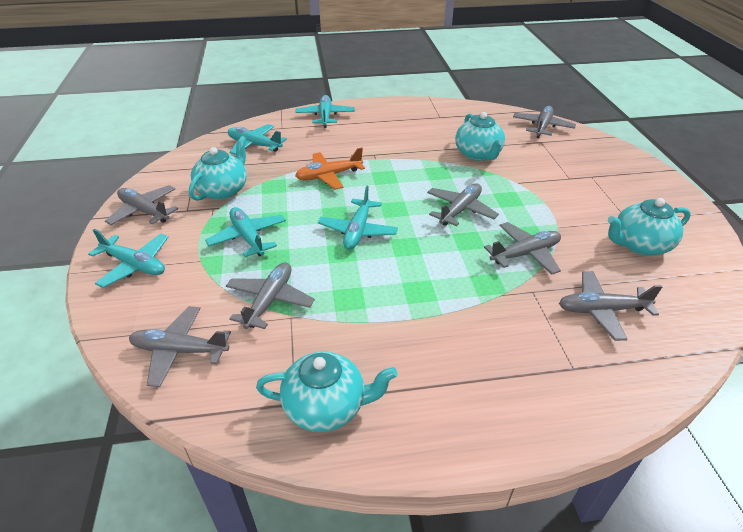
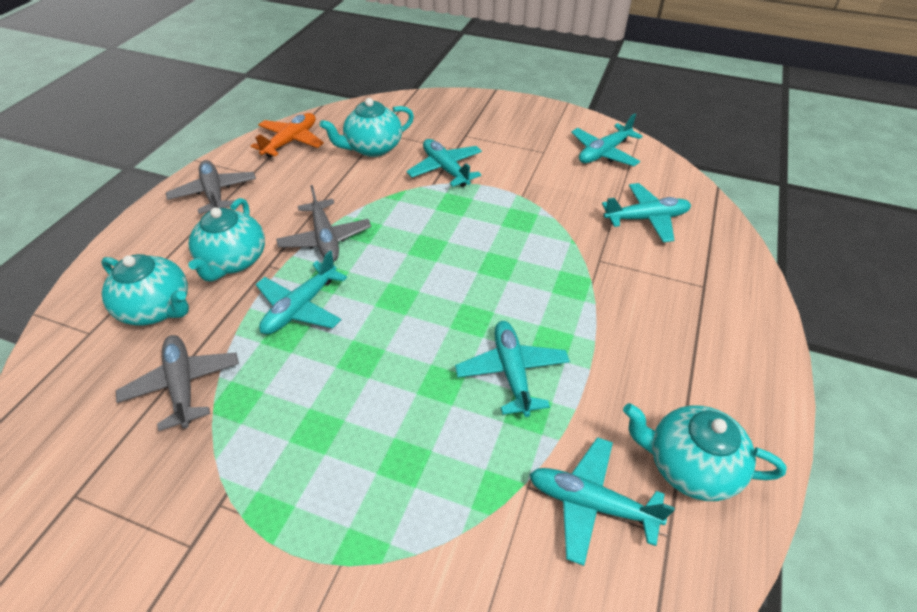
grey plane: [105,185,178,225] [129,306,231,387] [226,262,315,329] [427,183,499,226] [484,222,561,275] [513,106,576,138] [559,271,662,341] = 7 -> [116,335,239,431] [166,160,256,214] [276,185,371,262] = 3
turquoise plane: [88,229,169,288] [205,207,286,257] [228,124,287,155] [295,95,355,128] [318,186,398,250] = 5 -> [255,251,347,334] [406,139,482,187] [455,321,570,417] [529,437,675,566] [571,113,643,166] [602,183,691,242] = 6

